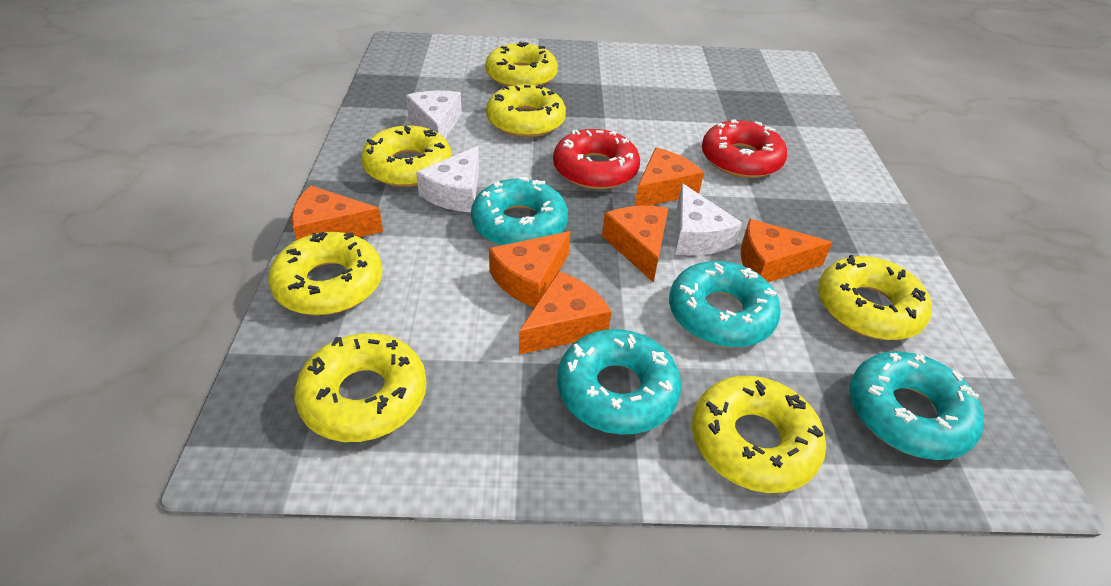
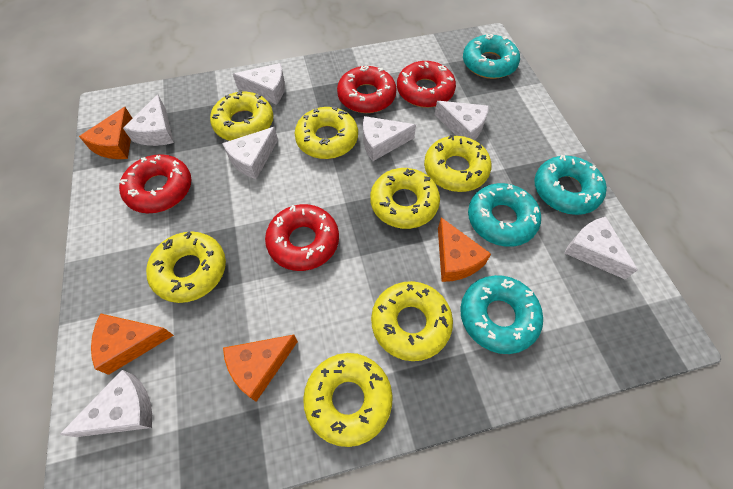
orange cheese: [292,186,383,240] [489,231,571,308] [519,271,612,355] [602,206,668,283] [635,147,704,206] [741,219,833,282] = 6 -> [79,107,133,159] [91,313,174,375] [223,335,298,402] [438,217,491,282] = 4
red donut: [553,129,640,189] [702,119,787,178] = 2 -> [119,154,192,213] [265,204,339,271] [337,66,397,113] [397,61,456,108] = 4
white cheese: [406,90,462,139] [416,146,479,212] [675,184,742,255] = 3 -> [59,370,152,437] [123,94,174,146] [222,127,278,179] [233,63,285,105] [363,116,416,161] [434,101,489,140] [565,217,638,280] = 7

